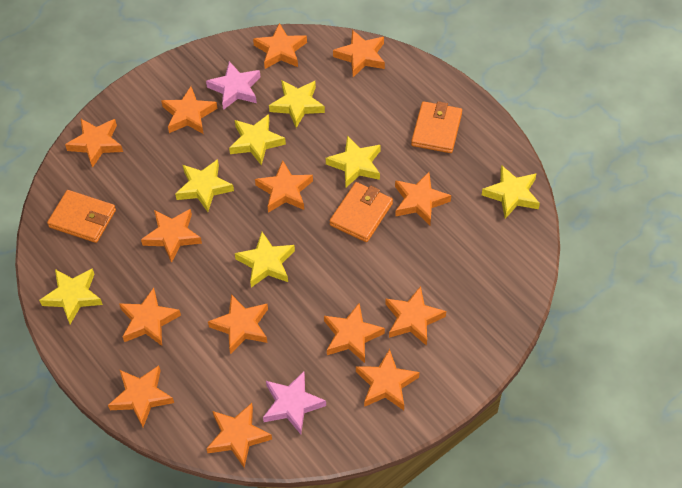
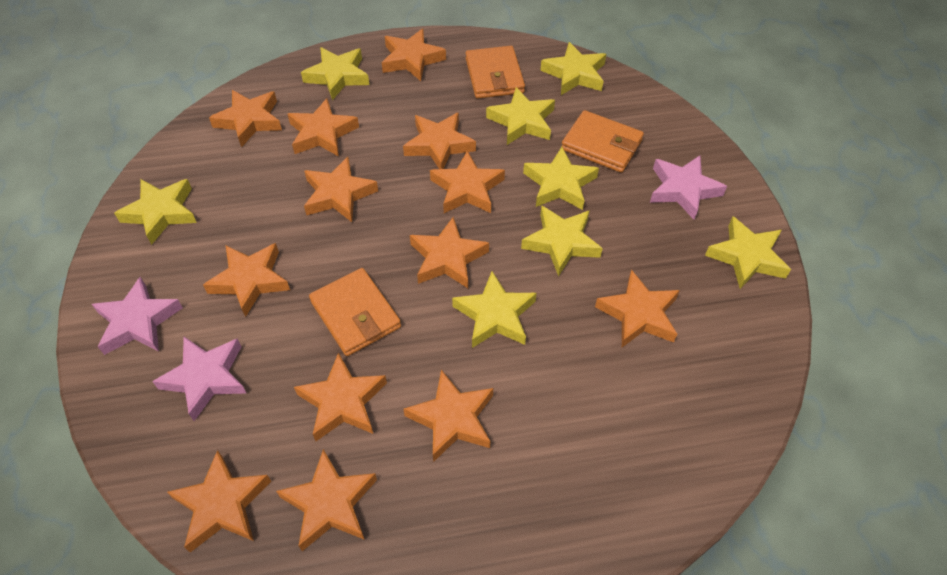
orange star: [65,119,123,168] [108,365,174,427] [119,288,181,346] [141,209,202,263] [161,86,218,134] [206,403,272,468] [208,294,268,354] [253,23,307,69] [255,160,313,213] [324,303,385,363] [333,30,385,77] [356,349,420,410] [385,286,446,346] [395,172,451,225] = 14 -> [167,450,271,552] [203,243,290,317] [209,90,282,147] [276,449,377,551] [288,98,359,157] [294,353,387,441] [304,157,378,222] [382,29,446,81] [403,112,476,169] [403,370,493,462] [410,217,489,288] [430,151,505,213] [595,270,680,347] = 13
pink star: [206,61,260,110] [263,371,326,434] = 2 -> [92,277,183,355] [152,337,246,421] [650,156,727,220] = 3
yellow star: [39,268,103,324] [175,159,234,212] [229,114,286,166] [235,232,295,288] [269,80,325,128] [326,136,381,187] [482,165,540,219] = 7 -> [114,179,197,245] [301,47,370,100] [452,271,537,348] [486,87,555,145] [521,205,603,277] [523,147,599,210] [540,42,606,95] [705,216,791,289] = 8

